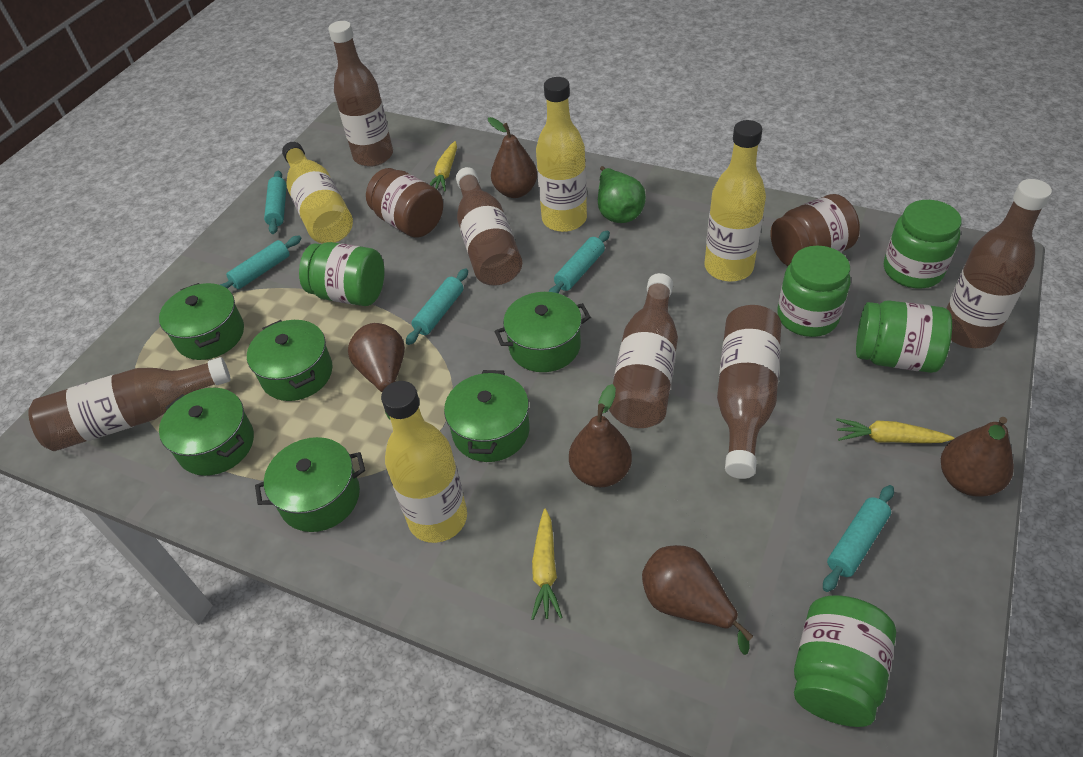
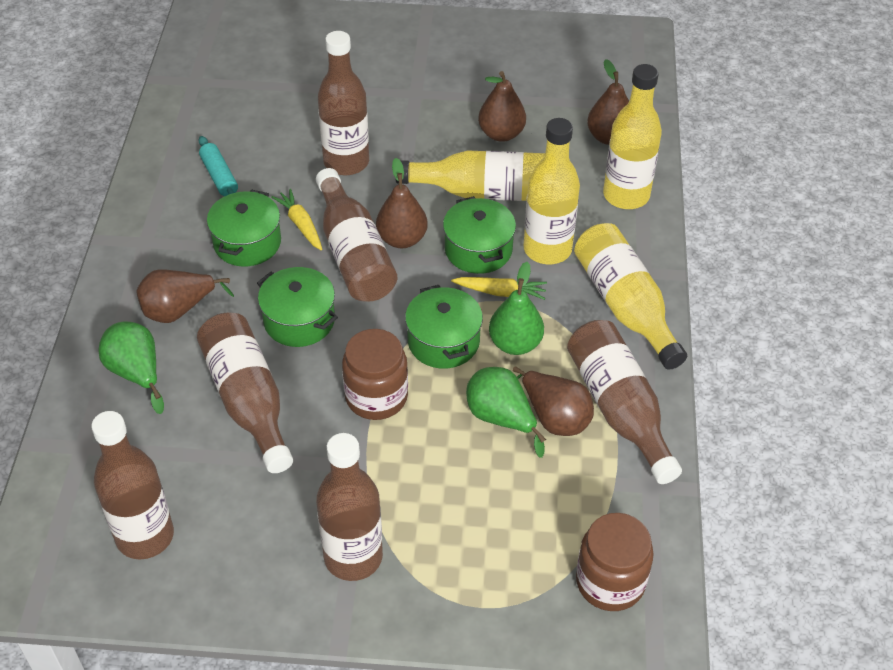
green jar: [299,242,385,306] [777,245,851,337] [794,595,896,727] [856,300,952,373] [884,200,961,288] = 5 -> none = 0
green pear: [598,166,646,223] = 1 -> [98,322,164,414] [466,367,546,458] [489,262,544,355] = 3
green pot: [159,283,244,360] [159,388,254,476] [247,320,333,401] [255,437,365,532] [444,370,530,462] [494,292,591,372] = 6 -> [207,189,281,266] [257,267,338,347] [405,285,483,369] [443,196,516,274] = 4
turquoise rolling pin: [220,236,302,289] [264,171,287,234] [406,268,468,345] [549,231,610,293] [823,485,894,592] = 5 -> [199,136,238,196] = 1
yellow carrot: [429,141,457,192] [531,509,563,620] [836,418,955,443] = 3 -> [271,189,322,250] [451,277,547,300] = 2

